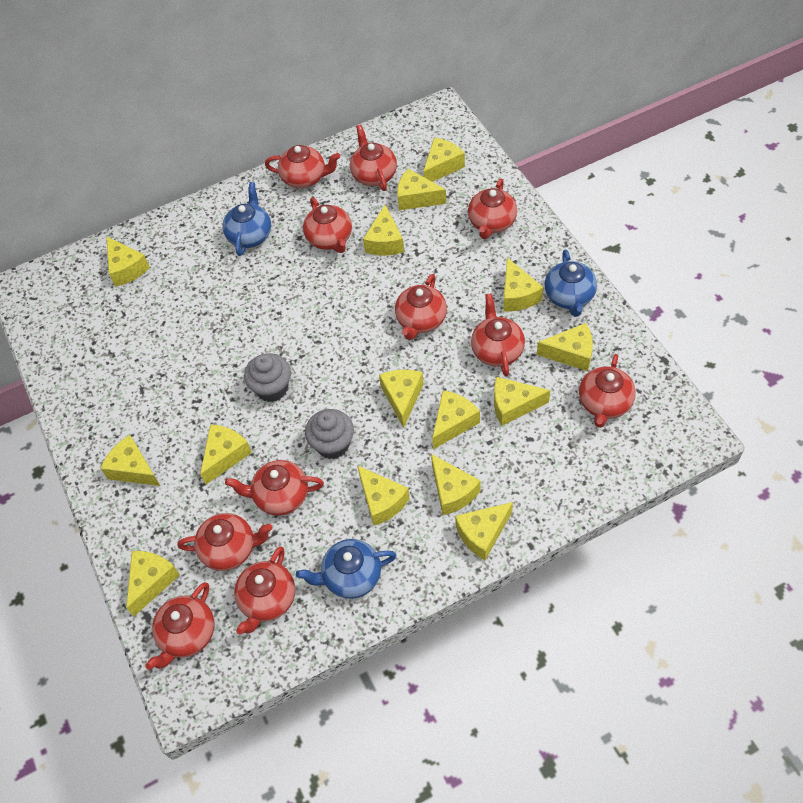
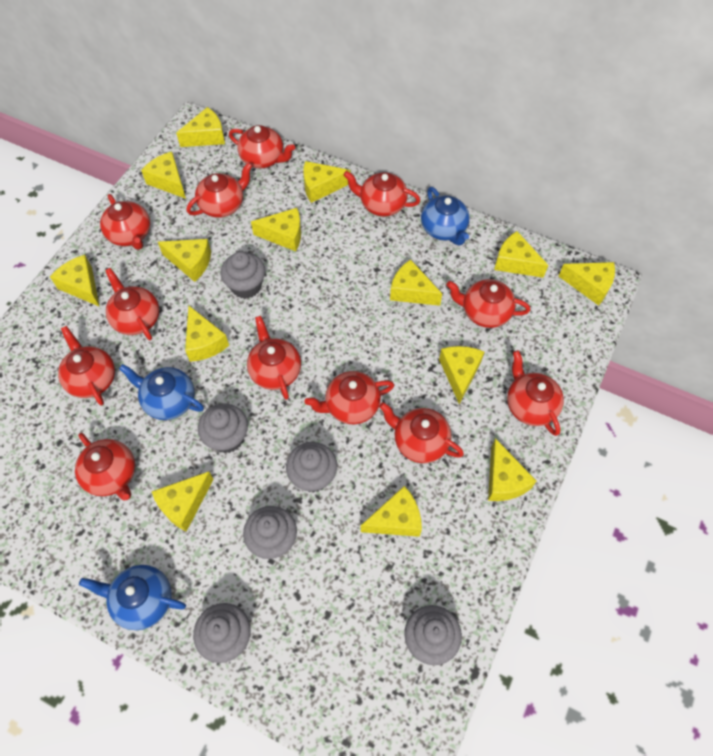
grey cupcake: [244,353,291,402] [305,409,354,459] = 2 -> [193,603,251,663] [198,403,248,453] [220,252,265,299] [243,506,297,559] [286,442,337,492] [404,605,462,665] = 6
red teapot: [145,582,214,670] [177,513,272,571] [225,460,324,515] [234,546,295,635] [265,145,340,188] [303,198,352,253] [350,124,397,191] [395,274,447,340] [468,179,517,239] [471,293,525,376] [579,354,636,428] = 11 -> [58,326,115,406] [75,433,135,500] [100,194,150,250] [105,268,159,340] [187,162,253,218] [229,125,295,168] [247,316,301,400] [305,371,394,424] [344,171,420,217] [379,402,464,463] [446,279,530,328] [507,350,564,436] = 12
yellow cheese: [100,435,160,486] [107,237,150,287] [126,551,180,616] [200,424,252,484] [357,465,410,526] [363,205,404,255] [379,370,424,428] [397,169,446,210] [423,137,465,182] [431,454,481,515] [432,390,480,449] [455,502,513,560] [494,377,550,426] [503,258,543,312] [537,323,593,371] = 15 -> [50,255,100,307] [141,152,186,199] [152,472,214,532] [158,239,211,282] [176,107,225,147] [185,306,229,362] [251,208,301,251] [303,161,350,203] [361,486,422,537] [390,260,442,306] [439,346,484,404] [488,438,536,501] [494,231,548,278] [559,262,615,306] = 14

